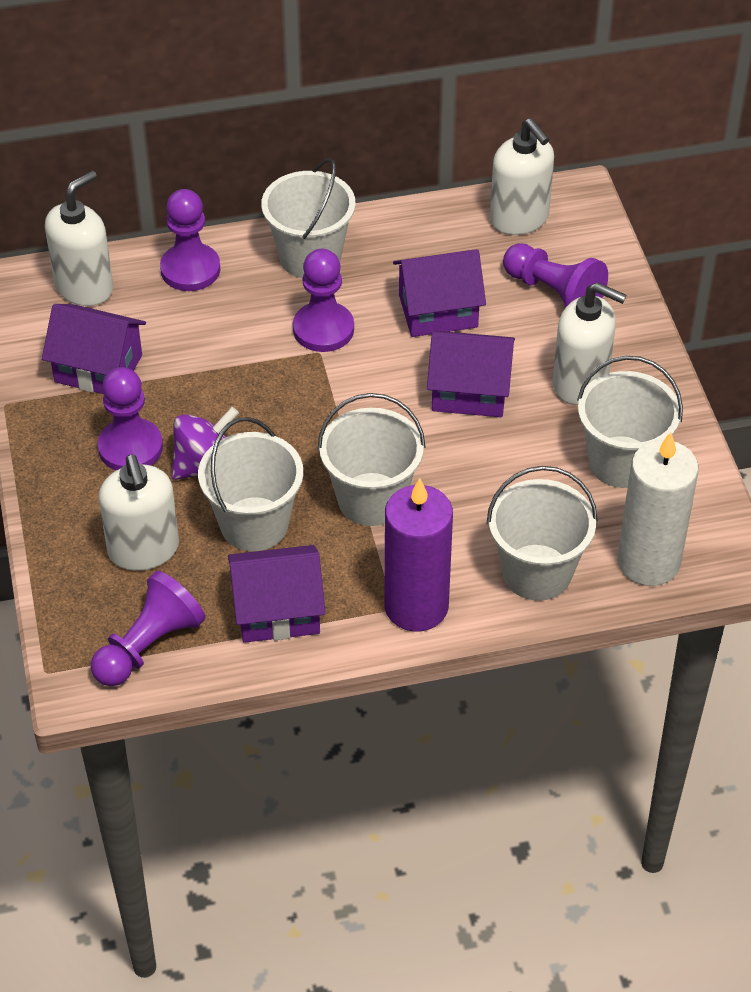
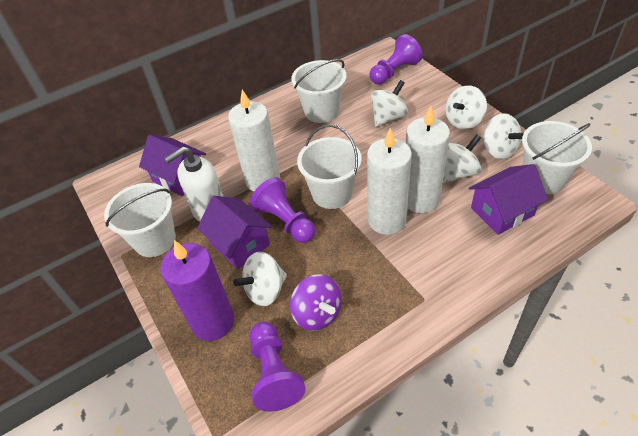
purple house: [42,304,146,394] [228,545,326,643] [393,249,486,337] [427,331,515,417] = 4 -> [139,135,206,196] [197,196,272,269] [469,164,548,235] = 3
purple pawn: [91,571,205,686] [98,367,163,470] [160,189,220,291] [293,249,354,352] [503,243,608,308] = 5 -> [250,177,316,243] [250,322,306,412] [369,34,423,84] = 3
white bucket: [198,417,303,551] [261,158,355,278] [317,393,426,526] [486,466,598,601] [577,356,683,488] = 5 -> [104,183,176,257] [291,59,347,123] [297,125,362,209] [522,121,592,194] = 4
white candle: [618,432,699,586] = 1 -> [228,90,280,191] [367,128,412,235] [406,106,450,213] = 3
white soap dispenser: [45,171,113,306] [99,454,179,571] [490,118,554,235] [553,282,627,405] = 4 -> [164,146,224,222] = 1
white spinning top: none = 0 -> [233,252,287,306] [371,80,408,127] [443,134,481,183] [445,85,487,129] [482,113,524,160] = 5

